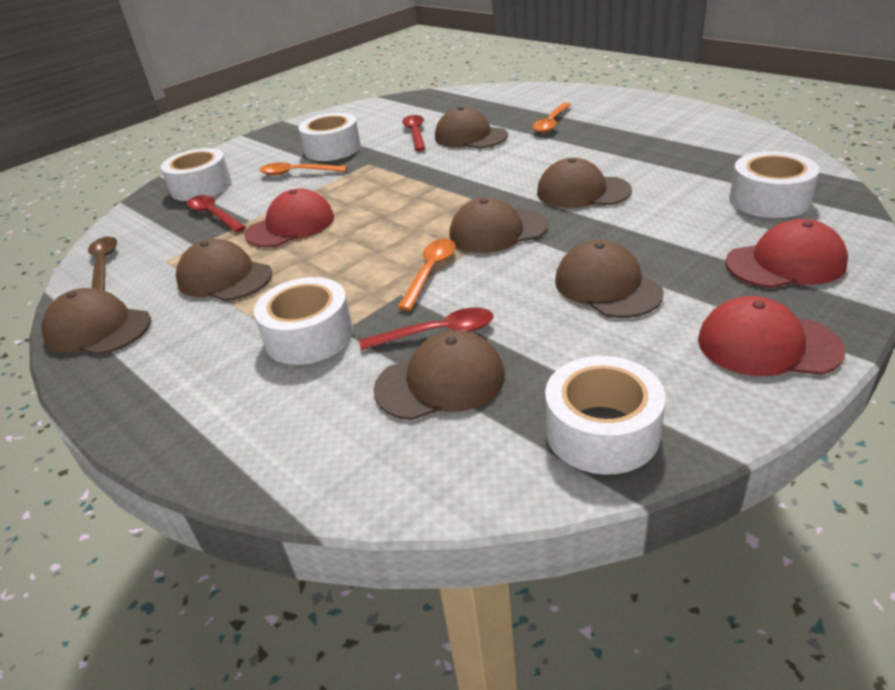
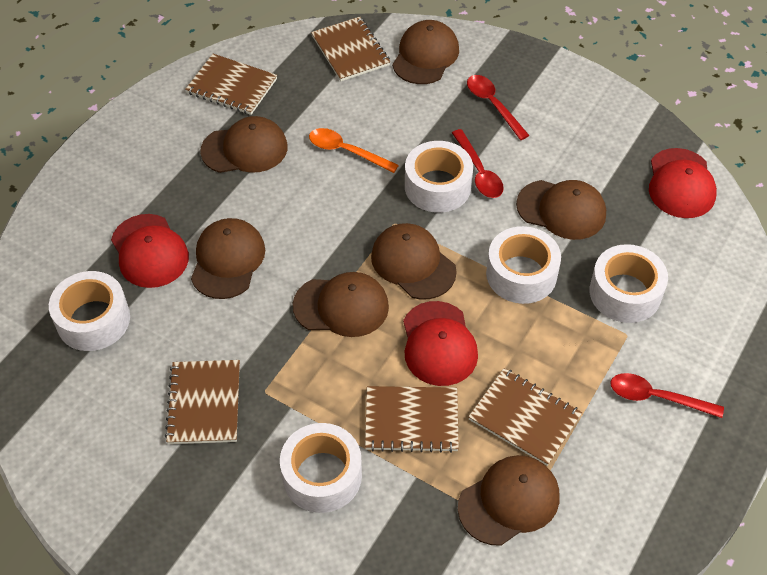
brown notebook: none = 0 -> [165,360,240,444] [185,54,277,115] [311,17,390,81] [365,386,459,453] [468,368,582,466] = 5
brown spoon: [88,237,117,291] = 1 -> none = 0
orange spoon: [260,162,348,176] [397,239,456,311] [532,103,571,133] = 3 -> [309,128,399,173] = 1

